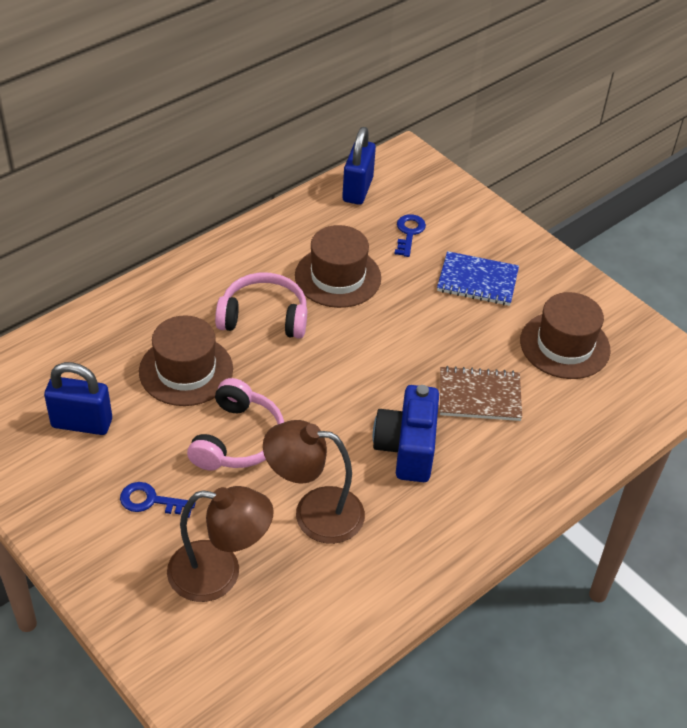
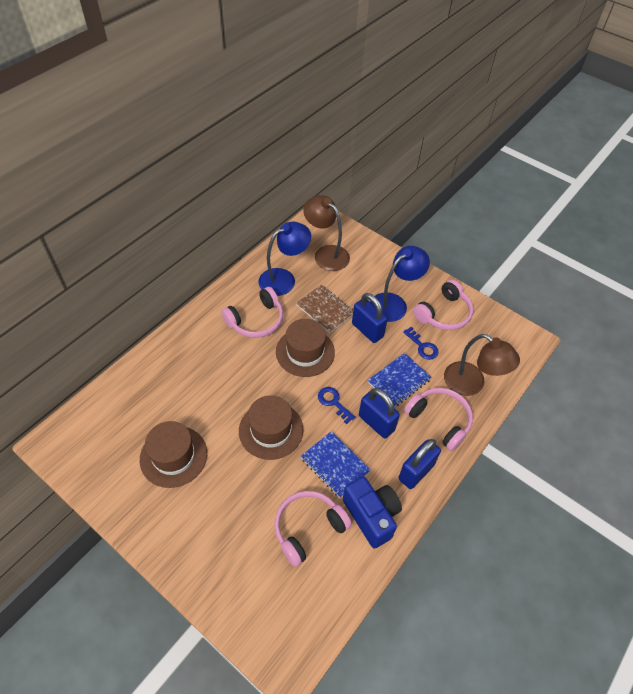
blue lamp: none = 0 -> [258,222,311,296] [370,246,430,322] = 2
blue notebook: [437,251,519,306] = 1 -> [301,431,370,498] [368,353,432,407] = 2
blue padlock: [44,362,112,435] [342,127,376,205] = 2 -> [352,293,388,343] [359,388,400,439] [399,439,441,489] = 3
pink headphones: [187,378,284,471] [215,273,307,339] = 2 -> [221,287,283,338] [275,491,352,567] [404,388,473,451] [413,279,473,330] = 4

